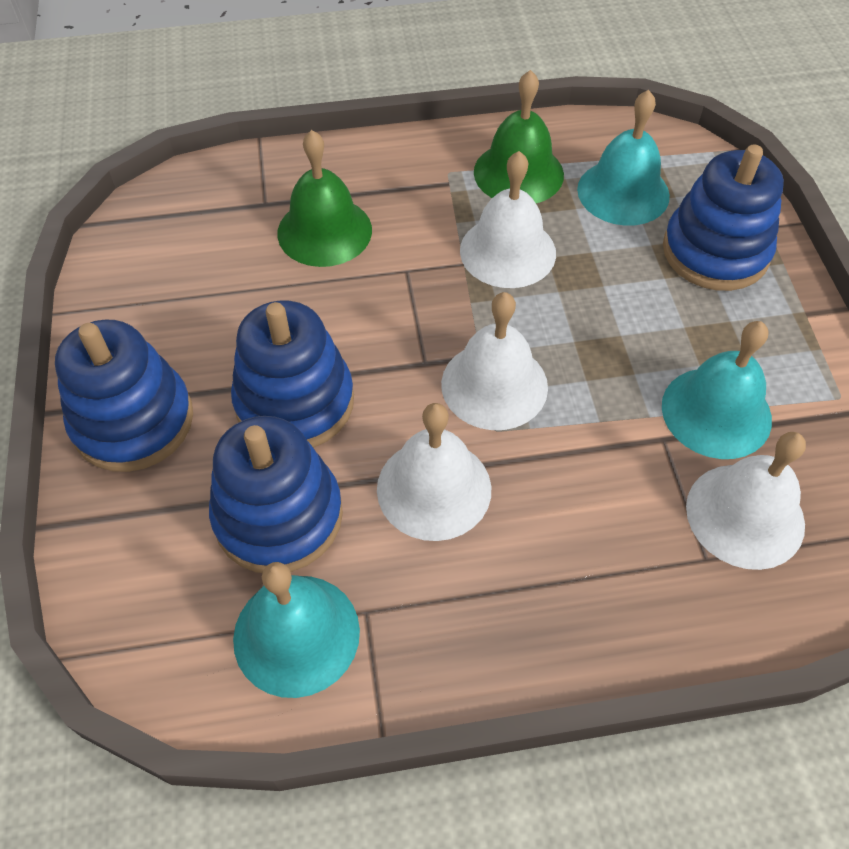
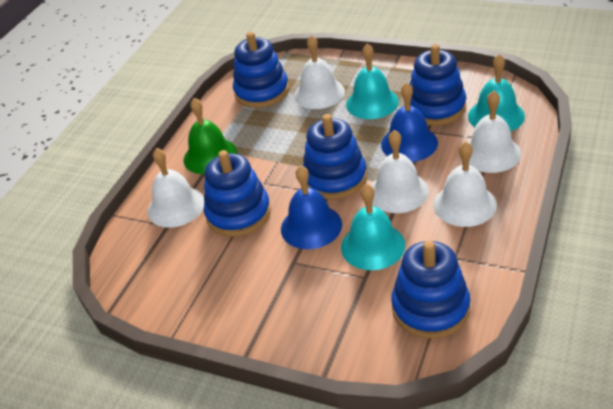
blue bell: none = 0 -> [281,166,342,249] [381,82,438,162] = 2
blue stacking toy: [55,319,193,472] [209,416,343,573] [231,300,354,448] [663,145,784,291] = 4 -> [204,150,271,237] [233,32,289,108] [303,114,367,200] [391,241,470,339] [409,44,466,126] = 5
green bell: [277,130,372,267] [474,70,564,203] = 2 -> [184,98,237,174] = 1
white bell: [377,403,491,541] [441,292,548,430] [460,151,556,288] [686,432,806,570] = 4 -> [148,148,204,228] [294,35,345,109] [371,130,429,213] [433,142,497,227] [468,91,521,173] = 5

